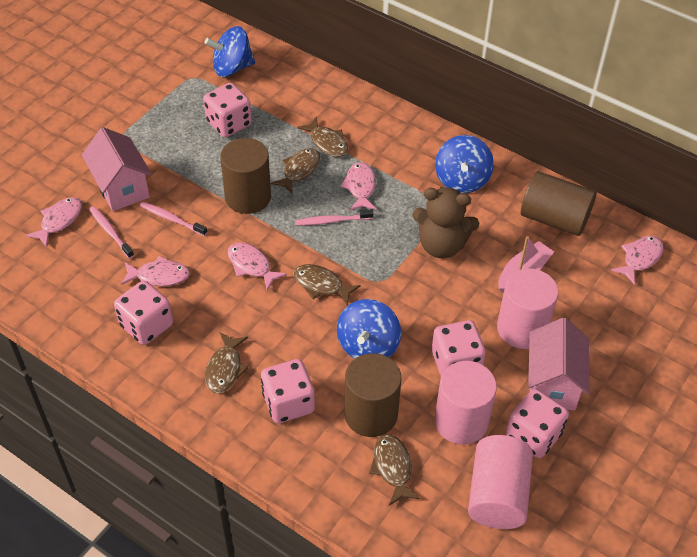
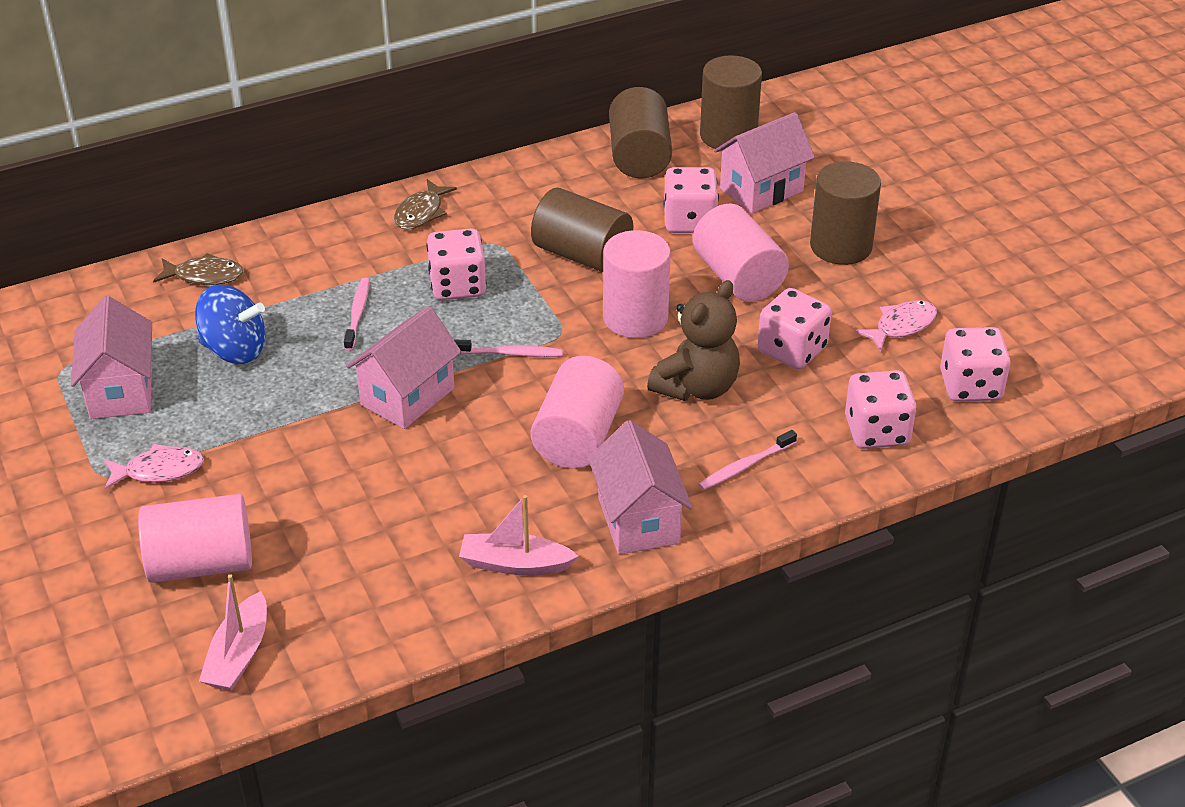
blue spinning top: [205,26,255,77] [337,299,401,359] [435,135,494,193] = 3 -> [195,284,266,364] = 1
brown cylinder: [220,138,271,214] [344,353,402,437] [521,171,596,236] = 3 -> [531,188,633,272] [609,87,672,178] [700,55,762,151] [810,162,881,265] = 4
brown fish: [205,333,249,393] [271,148,320,195] [293,264,361,306] [297,116,348,157] [369,434,420,506] = 5 -> [153,253,244,285] [394,179,457,229] = 2
pink boat: [498,236,554,293] = 1 -> [199,574,267,691] [459,495,579,576] = 2
pink cylinder: [435,361,497,445] [468,435,533,529] [497,268,558,349] = 3 -> [138,494,252,583] [531,356,624,469] [603,230,671,338] [693,204,789,302] = 4
pink fish: [25,197,82,247] [121,256,190,286] [227,242,287,290] [340,162,376,210] [611,236,663,285] = 5 -> [104,444,204,489] [855,300,937,352] = 2
pink house: [82,127,152,211] [528,318,590,410] = 2 -> [71,296,152,419] [346,306,462,429] [588,420,692,555] [714,112,815,214] = 4

